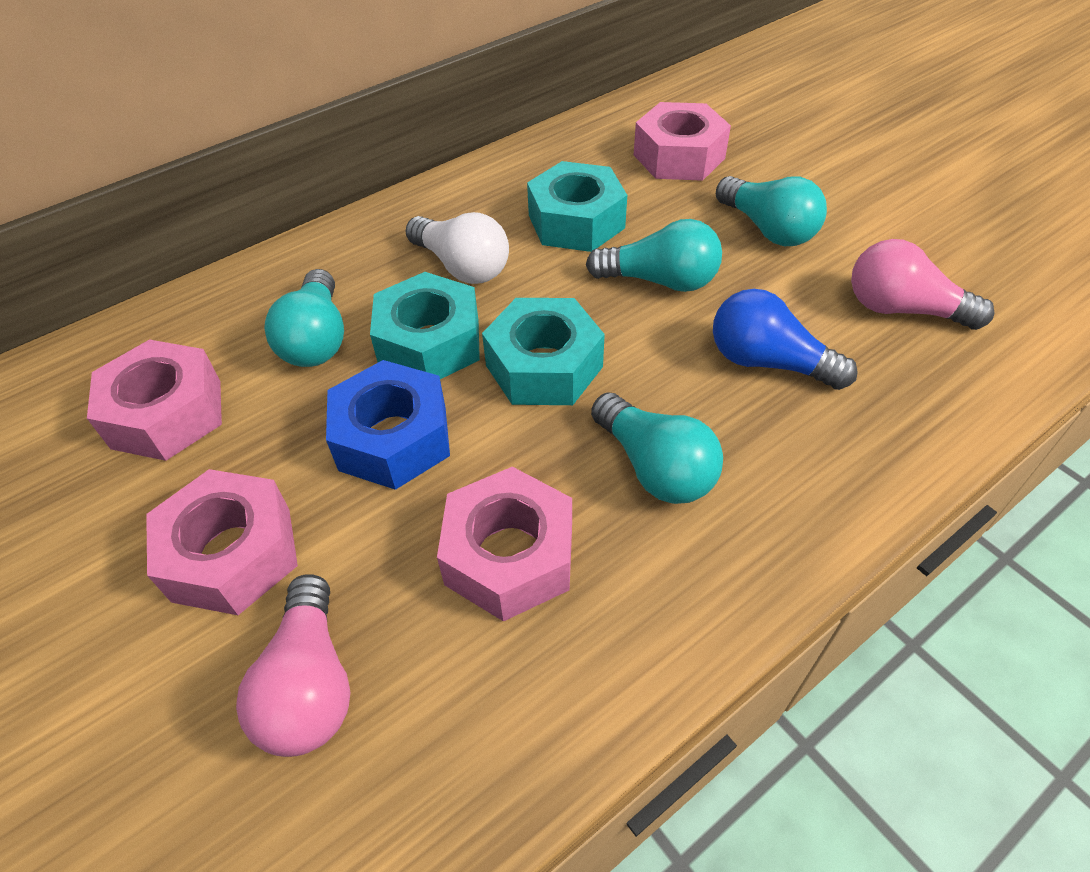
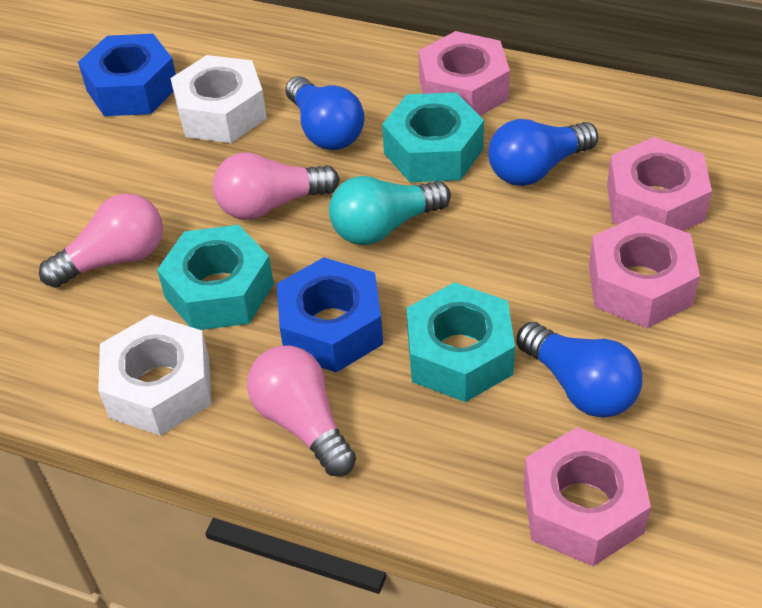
blue light bulb: [713,289,858,390] = 1 -> [286,76,365,150] [488,119,598,186] [516,322,642,418] = 3
blue nut: [326,360,450,490] = 1 -> [78,34,176,116] [277,257,383,373] = 2
pink light bulb: [236,574,350,757] [851,239,994,330] = 2 -> [39,193,163,288] [213,152,340,220] [247,346,356,476] = 3
turquoise light bulb: [264,269,344,367] [586,219,722,292] [591,393,723,504] [716,176,827,246] = 4 -> [329,176,451,245] = 1
white light bulb: [406,212,509,284] = 1 -> none = 0
white nut: none = 0 -> [98,315,211,436] [170,55,267,143] = 2

